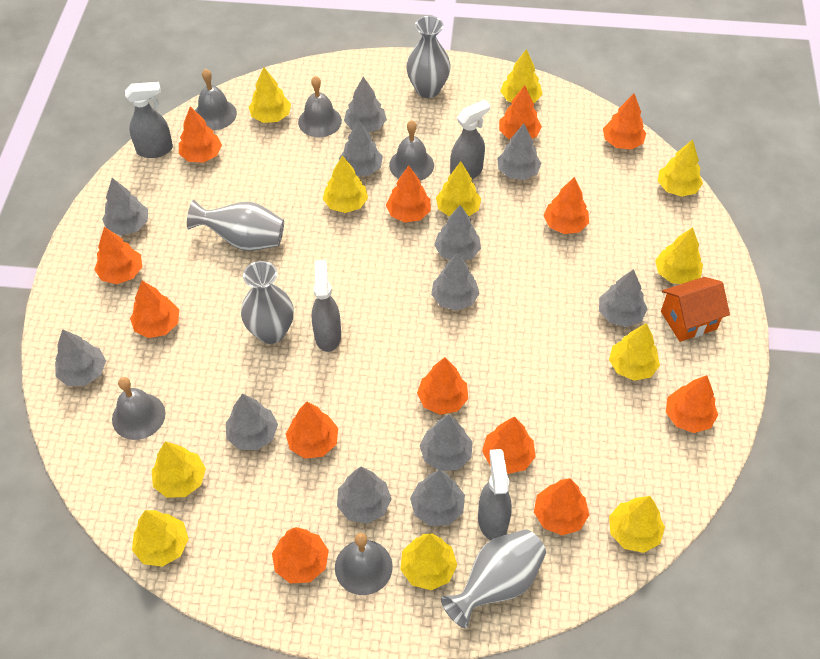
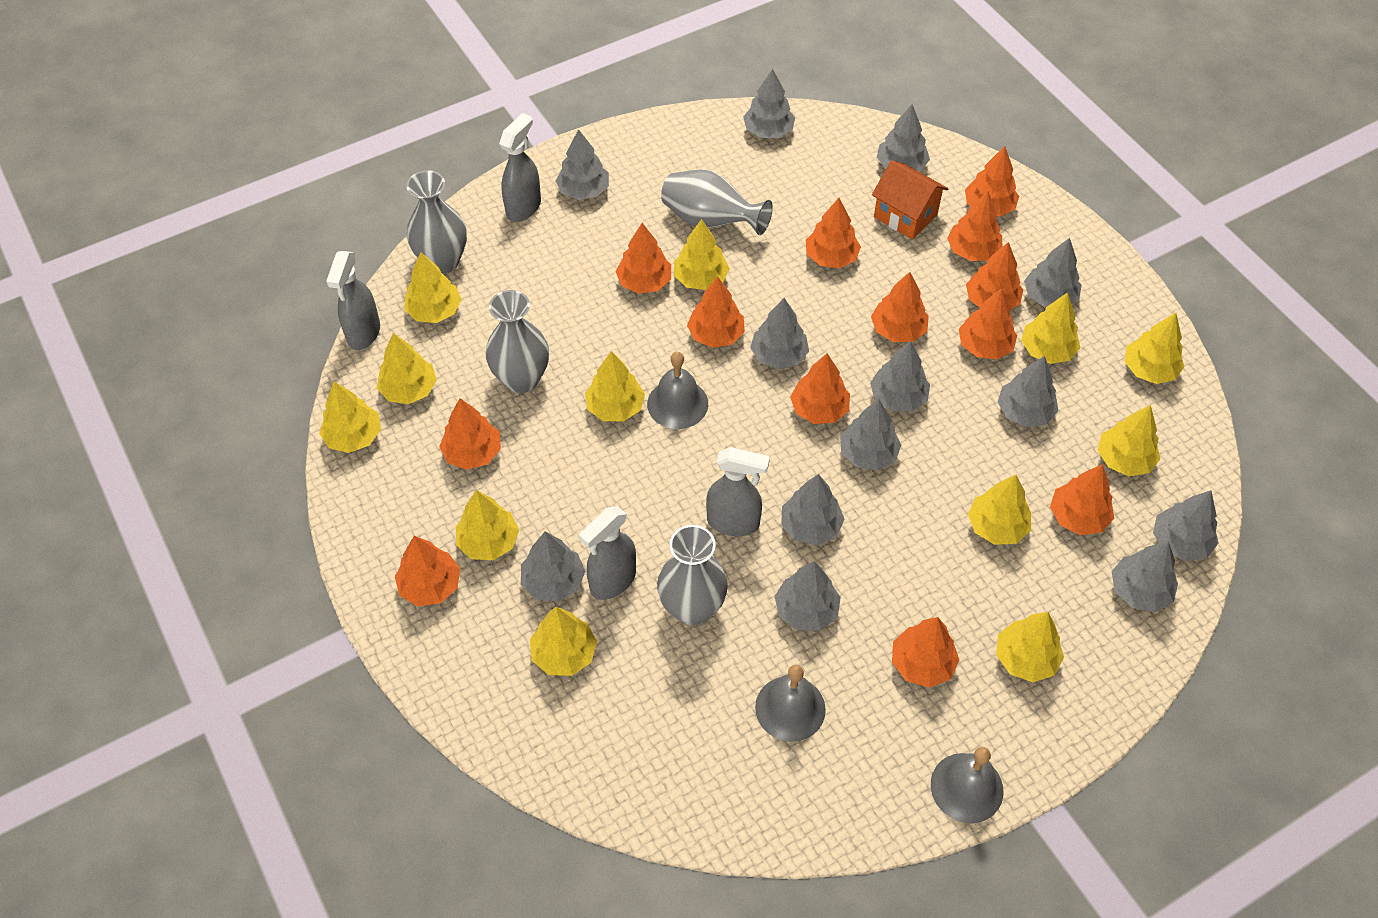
grey bell: [112,377,166,440] [195,69,237,130] [298,76,342,137] [335,533,393,595] [389,120,434,181] = 5 -> [647,352,708,429] [755,665,826,742] [931,747,1003,823] = 3
grey tree: [55,329,106,386] [102,178,148,235] [226,394,278,450] [337,467,392,524] [339,120,383,176] [344,77,387,132] [410,470,465,526] [420,414,473,471] [431,253,480,311] [434,205,481,261] [497,124,541,180] [599,269,648,327] = 12 -> [521,531,585,602] [556,129,609,200] [743,69,795,138] [750,298,809,369] [774,561,841,631] [781,474,845,545] [840,399,901,471] [870,341,930,412] [877,105,930,171] [998,356,1058,427] [1024,238,1081,307] [1112,541,1178,612] [1153,490,1219,561] = 13
yellow tree: [132,510,189,567] [152,441,206,498] [249,67,291,123] [323,155,368,213] [400,533,457,590] [436,162,481,216] [500,49,543,103] [609,323,660,381] [609,496,665,553] [655,227,703,284] [658,139,703,197] = 11 -> [319,381,381,453] [377,333,437,404] [404,252,462,323] [456,490,519,560] [530,607,597,676] [585,351,645,421] [674,219,730,290] [968,475,1031,545] [996,612,1064,682] [1021,292,1080,364] [1098,405,1160,476] [1125,313,1185,384] = 12

